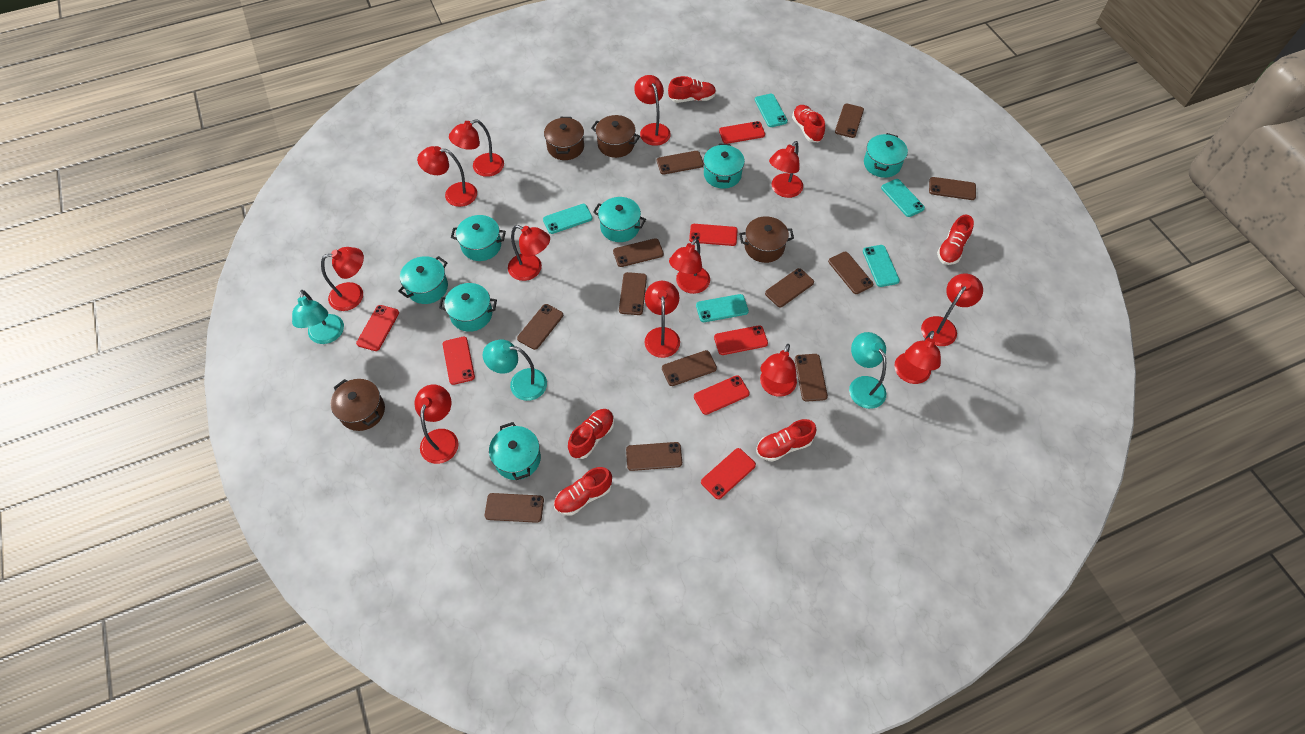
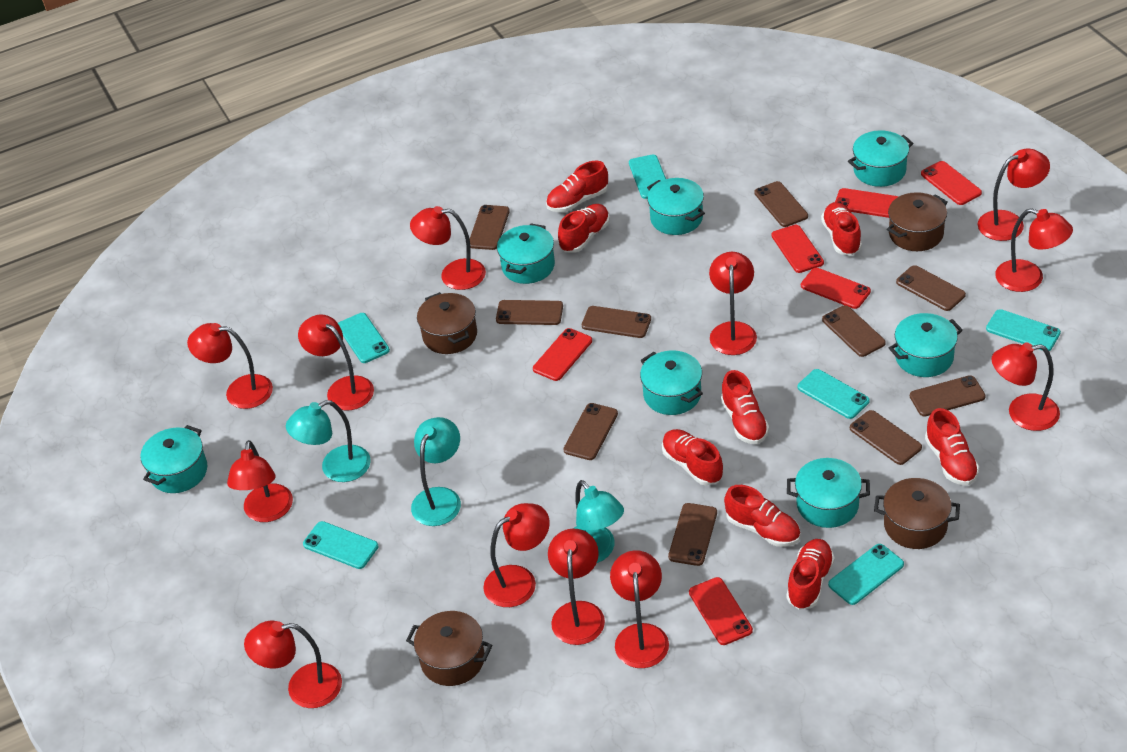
brown phone: [485,493,544,523] [517,304,563,350] [613,238,664,267] [619,272,647,315] [626,442,682,471] [657,151,704,174] [662,350,717,386] [765,268,814,307] [795,354,828,402] [828,252,873,294] [835,103,864,138] [929,177,976,200] = 12 -> [470,205,510,250] [496,300,563,325] [563,403,618,460] [582,306,651,338] [668,503,717,566] [754,181,808,227] [822,305,886,357] [850,410,922,465] [896,265,966,311] [910,375,986,417] = 10
red phone: [356,305,399,351] [443,337,475,385] [689,224,737,246] [694,375,750,415] [701,448,756,499] [714,325,768,355] [719,121,765,144] = 7 -> [533,328,592,381] [689,577,753,645] [771,225,824,273] [801,268,871,309] [835,188,898,218] [921,161,982,205] = 6
red shoe: [554,467,612,516] [568,409,614,459] [668,76,716,103] [756,419,817,462] [792,105,825,142] [937,215,974,265] = 6 -> [546,161,608,212] [558,204,610,253] [662,429,723,485] [721,370,769,444] [724,485,800,547] [786,539,835,610] [821,202,862,256] [925,408,979,485] = 8
turquoise phone: [543,204,593,234] [696,294,749,322] [755,94,788,127] [863,245,900,287] [881,179,925,217] = 5 -> [303,521,378,569] [338,313,390,363] [629,154,666,199] [798,369,870,419] [828,544,904,605] [986,309,1061,351] = 6

